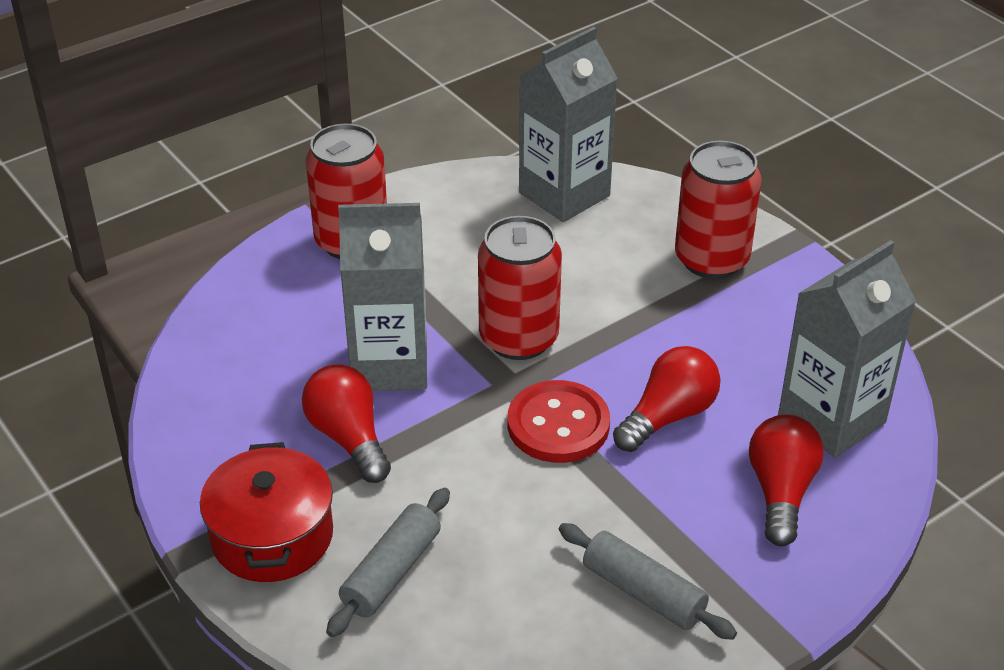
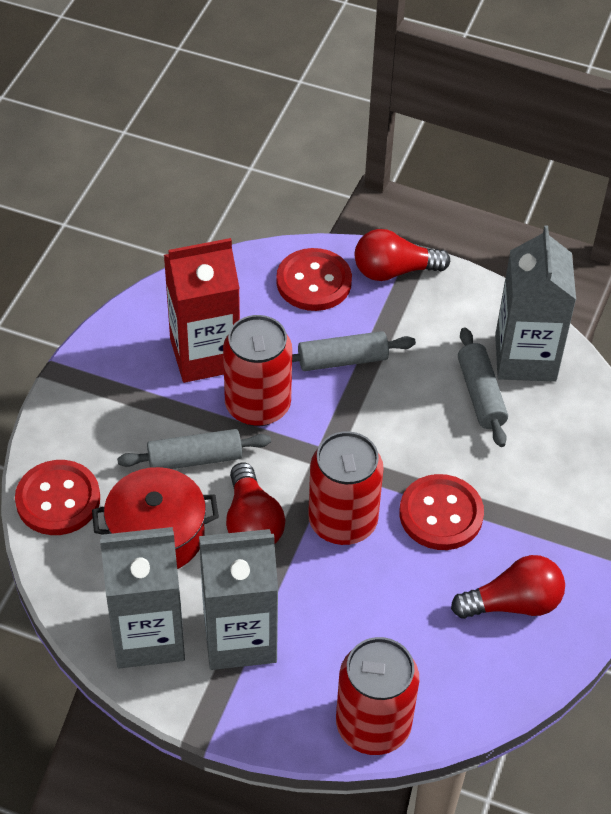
grey rolling pin: [326,488,450,637] [559,523,737,640] = 2 -> [117,429,271,469] [292,331,416,371] [458,327,508,447] = 3
red button: [508,380,610,463] = 1 -> [15,460,100,535] [276,248,352,311] [399,474,484,550] = 3
red carton: none = 0 -> [164,238,240,383] = 1

